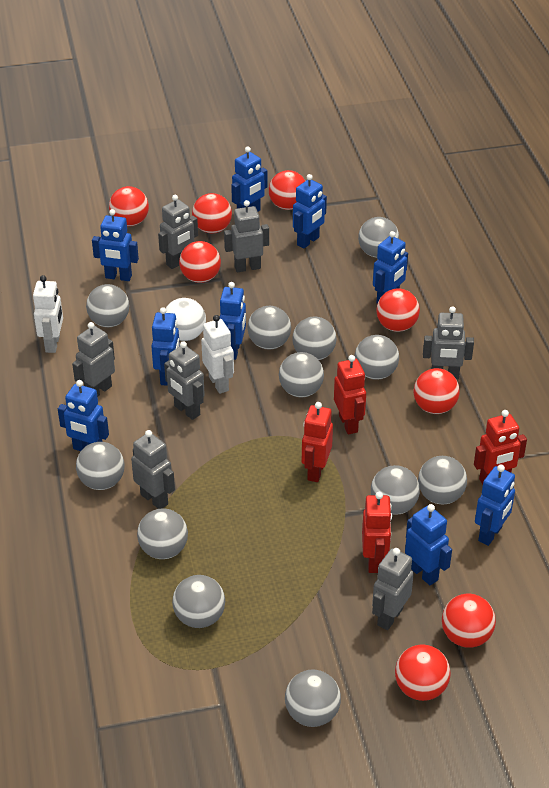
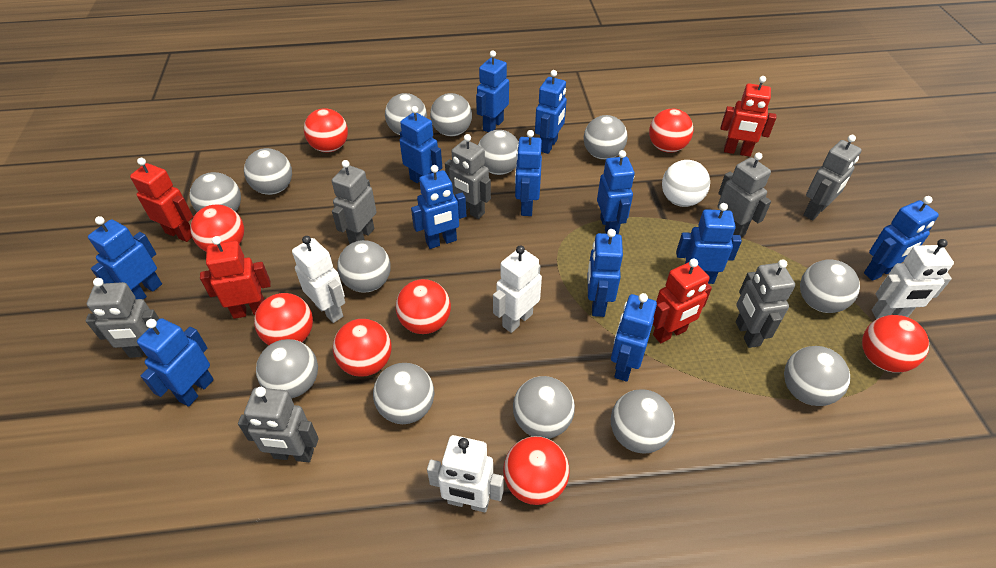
blue robot: [58,380,109,451] [92,209,139,281] [151,307,180,386] [220,282,246,360] [231,147,268,212] [293,174,327,248] [373,231,408,303] [405,504,452,585] [475,464,515,546] = 9 -> [88,216,162,300] [137,318,214,407] [399,106,442,183] [411,165,466,249] [476,50,509,132] [515,130,542,216] [535,70,567,154] [588,229,623,317] [597,150,635,234] [611,293,657,382] [676,203,742,284] [864,196,939,281] = 12
grey ball: [76,442,124,490] [86,284,129,327] [137,509,188,559] [172,575,225,628] [247,306,291,349] [279,352,324,397] [285,669,341,727] [292,317,336,360] [354,335,399,380] [358,217,399,258] [371,465,420,515] [418,456,467,504] = 12 -> [189,172,241,212] [244,148,292,195] [256,339,318,398] [337,240,391,293] [373,363,434,424] [385,93,427,135] [430,93,472,136] [478,130,519,175] [513,376,575,439] [584,115,628,160] [611,389,675,454] [784,346,850,406] [800,259,860,313] = 13
white robot: [33,275,63,353] [201,315,234,394] = 2 -> [292,236,345,323] [427,435,504,513] [493,245,542,333] [872,239,954,319] = 4

